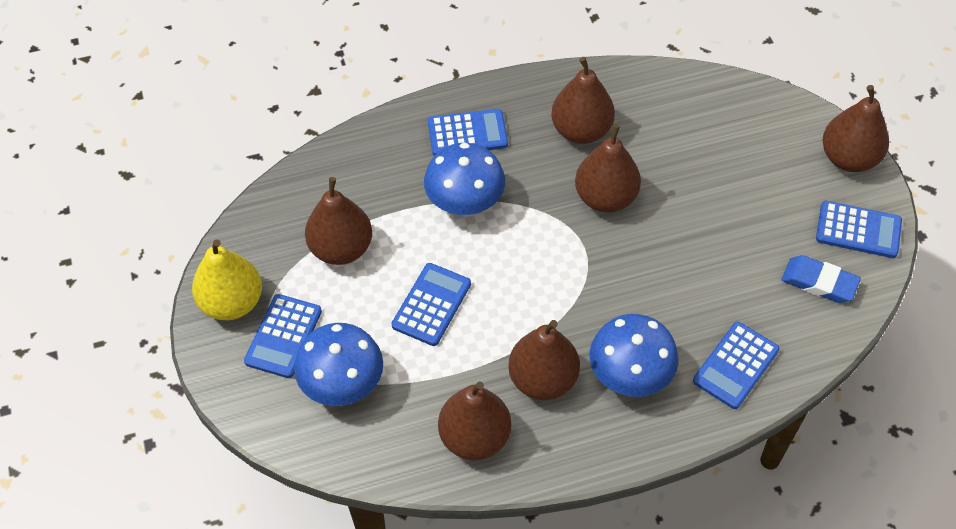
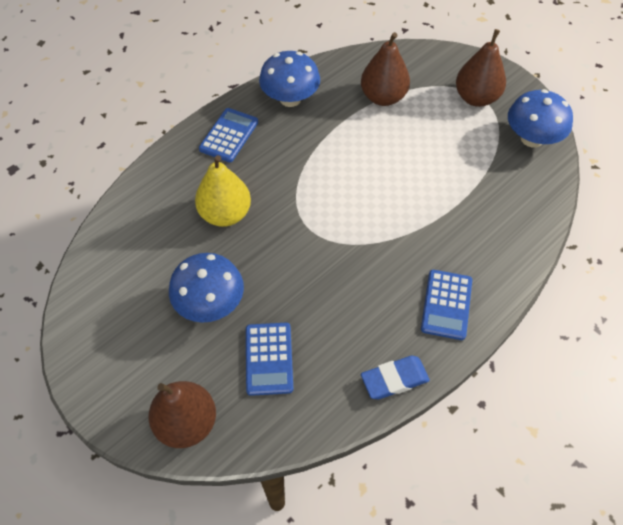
blue calculator: [244,294,322,378] [391,263,471,346] [428,109,508,155] [693,322,780,409] [816,201,902,258] = 5 -> [199,108,258,162] [246,323,293,396] [421,270,472,340] = 3
brown pear: [305,177,372,265] [438,381,511,460] [508,320,580,400] [551,57,615,144] [575,124,641,213] [823,85,889,172] = 6 -> [149,381,216,448] [361,32,410,106] [456,29,506,107] = 3

